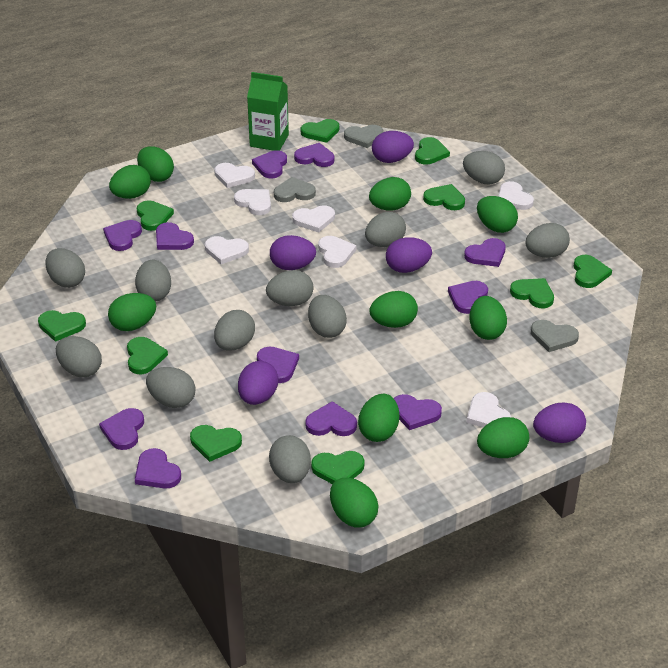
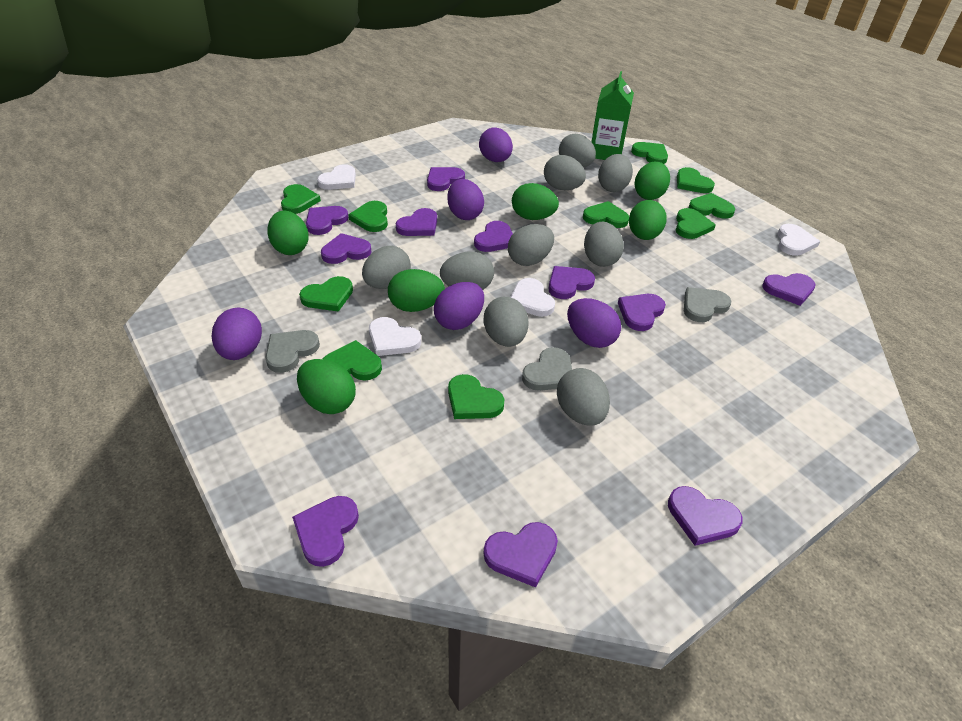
green egg: [108,293,156,331] [109,165,151,199] [137,146,174,182] [330,478,379,528] [358,394,399,442] [369,177,411,211] [369,291,418,328] [469,296,507,340] [477,196,518,233] [477,417,529,458] = 10 -> [267,210,309,255] [297,359,356,414] [388,269,445,312] [512,183,559,220] [629,200,667,240] [635,162,670,200] = 6
grey egg: [45,248,85,288] [56,336,102,377] [135,260,171,302] [146,367,196,408] [214,310,255,351] [266,270,314,306] [269,435,311,483] [308,295,347,338] [365,212,406,247] [463,151,505,185] [525,223,570,258] = 11 -> [362,246,411,289] [440,251,494,290] [484,297,529,347] [508,224,554,266] [544,155,586,190] [557,368,610,425] [559,134,596,168] [584,222,624,267] [598,154,633,192] = 9
white heart: [205,236,249,264] [214,163,255,188] [234,189,271,215] [292,205,335,233] [318,236,356,268] [466,392,511,428] [498,181,534,210] = 7 -> [317,164,356,190] [369,317,421,356] [510,278,555,317] [777,224,820,256] = 4

